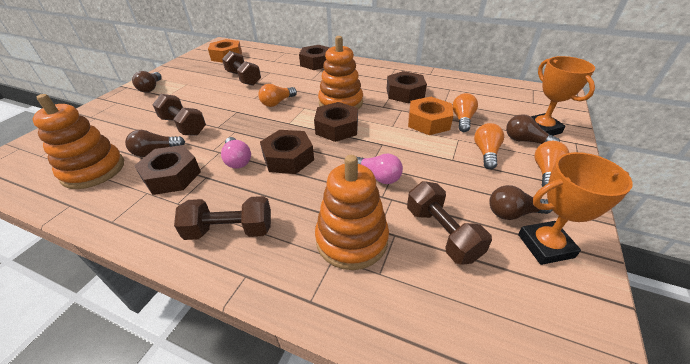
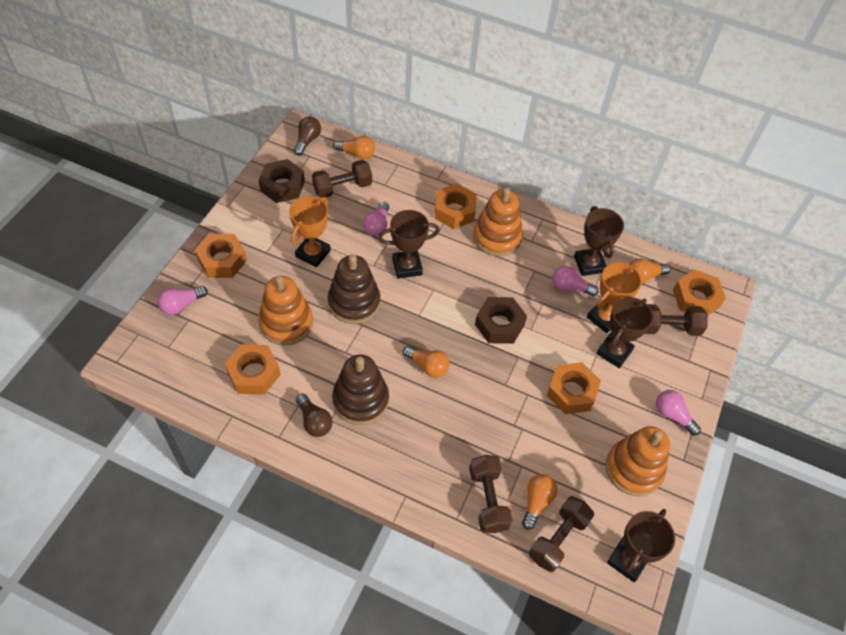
brown light bulb: [125,130,185,157] [132,71,162,93] [489,185,552,220] [506,114,560,144] = 4 -> [294,117,321,156] [296,393,332,437] = 2
brown nut: [134,145,201,195] [260,130,314,174] [299,45,330,70] [314,102,358,142] [387,71,427,103] = 5 -> [259,159,305,203] [475,297,527,344] = 2
brown stacking toy: none = 0 -> [328,254,380,324] [332,354,389,425] = 2
brown trophy: none = 0 -> [378,210,440,279] [574,206,624,276] [596,297,653,368] [607,509,675,582] = 4
orange nut: [208,39,242,63] [408,97,454,135] = 2 -> [195,234,247,278] [225,344,281,395] [434,184,476,229] [546,362,601,414] [673,270,726,315] = 5
pink light bulb: [221,137,251,169] [357,154,403,184] = 2 -> [158,286,208,315] [363,202,389,236] [552,266,599,296] [656,390,701,436] = 4

